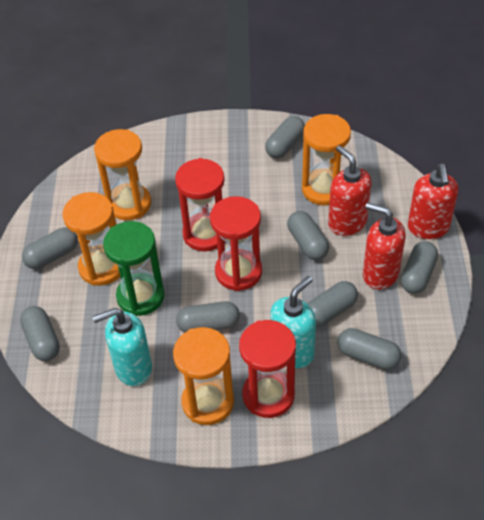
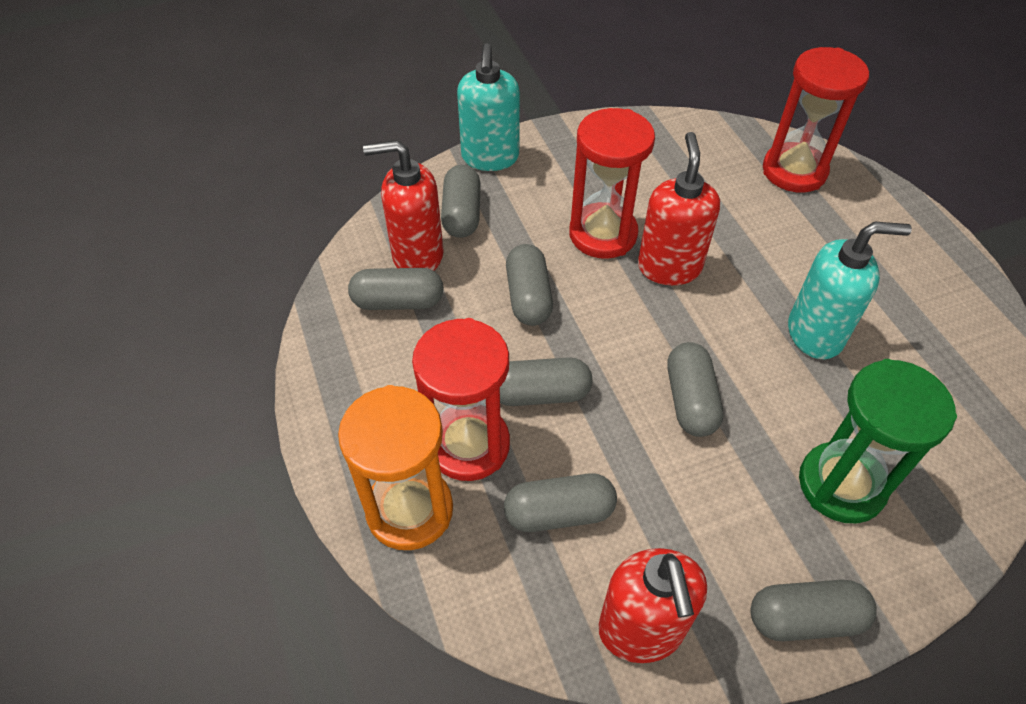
grey capsule: [20,306,60,361] [22,227,78,269] [176,301,240,333] [265,116,305,158] [287,211,329,260] [307,281,358,327] [337,328,402,370] [401,241,438,294] = 8 -> [348,268,444,310] [441,165,481,238] [500,357,592,406] [504,473,617,532] [506,244,553,326] [667,342,724,437] [750,580,877,641] = 7
orange hourglass: [63,192,120,286] [94,129,151,220] [173,327,234,425] [302,114,351,205] = 4 -> [338,385,453,550] = 1

